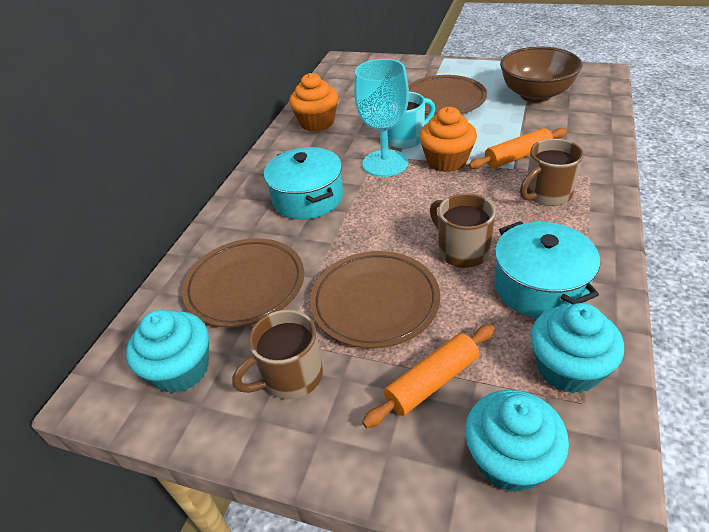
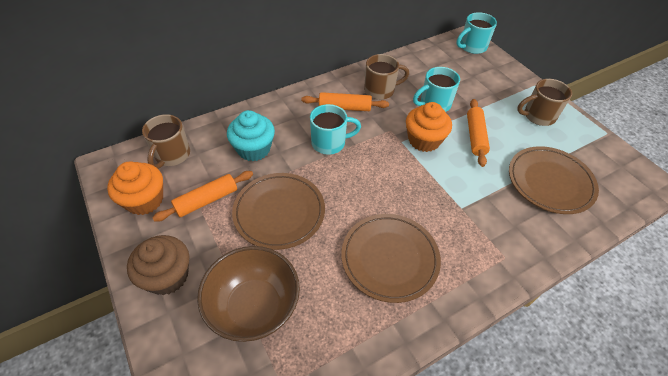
brown cupcake: none = 0 -> [127,235,189,295] = 1
orange rolling pin: [362,324,495,428] [468,128,567,169] = 2 -> [152,171,253,222] [301,92,389,111] [467,99,490,167] = 3
turquoise cupcake: [126,309,209,393] [465,390,569,492] [531,303,624,394] = 3 -> [227,110,275,161] = 1
turquoise goblet: [354,59,409,177] = 1 -> none = 0
turquoise mug: [387,91,435,149] = 1 -> [310,104,361,155] [413,67,460,112] [456,12,497,54] = 3
turquoise pot: [264,147,343,220] [494,221,600,318] = 2 -> none = 0

